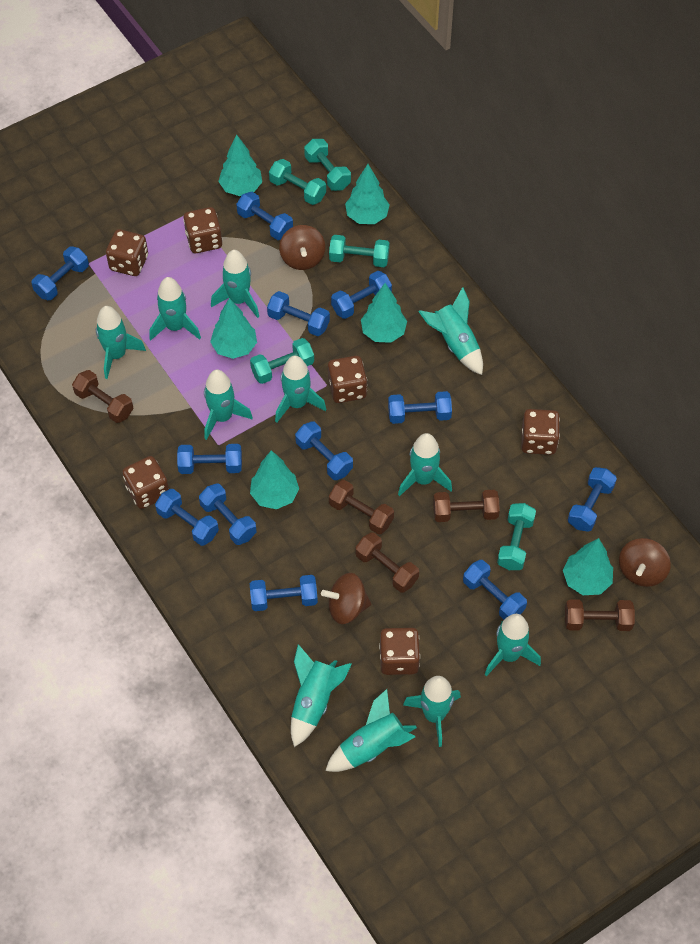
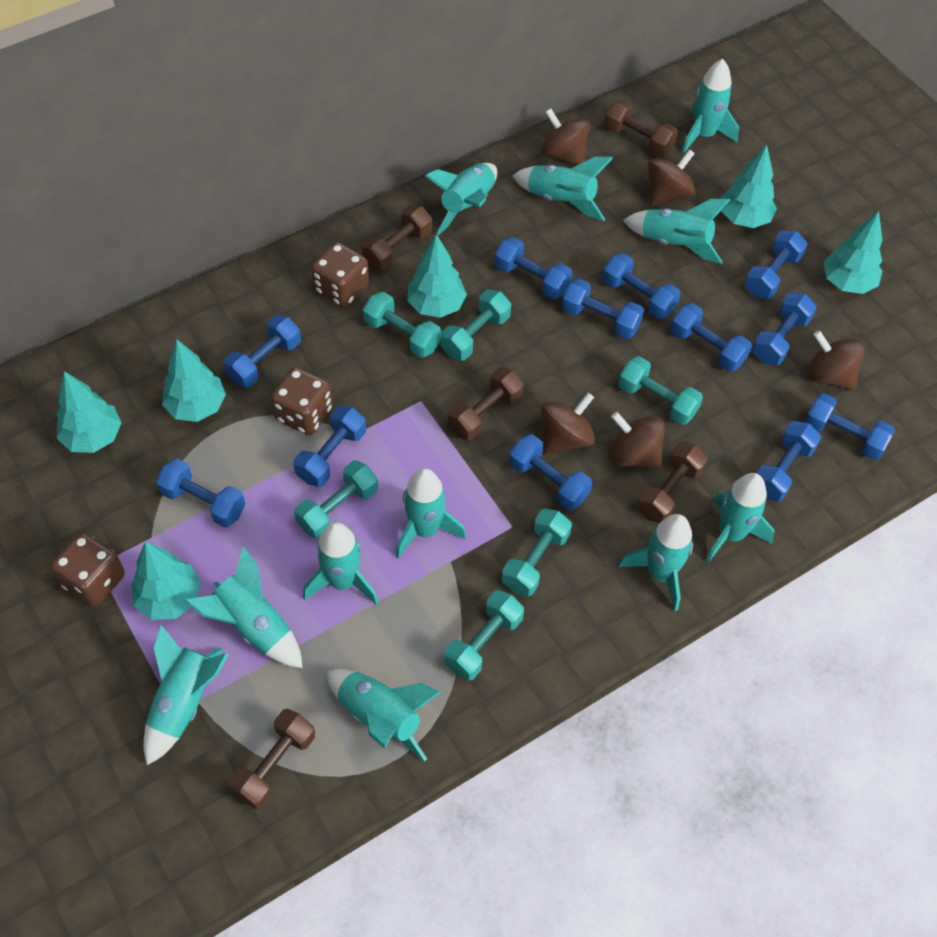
brown dice: [106,229,148,276] [122,456,169,509] [183,207,222,253] [328,356,367,403] [379,628,420,675] [521,409,560,455] = 6 -> [51,533,125,607] [271,367,333,435] [311,242,369,308] = 3
brown spinning top: [279,225,325,270] [321,573,371,624] [619,538,671,587] = 3 -> [541,108,590,165] [541,393,595,454] [610,412,665,469] [648,149,696,207] [807,330,865,390] = 5
turquoise dumbbell: [250,338,314,384] [269,159,326,205] [304,139,351,191] [329,235,390,267] [497,503,536,570] = 5 -> [294,460,378,539] [363,292,441,358] [440,290,511,360] [444,590,524,680] [502,508,572,596] [618,356,703,425] = 6

